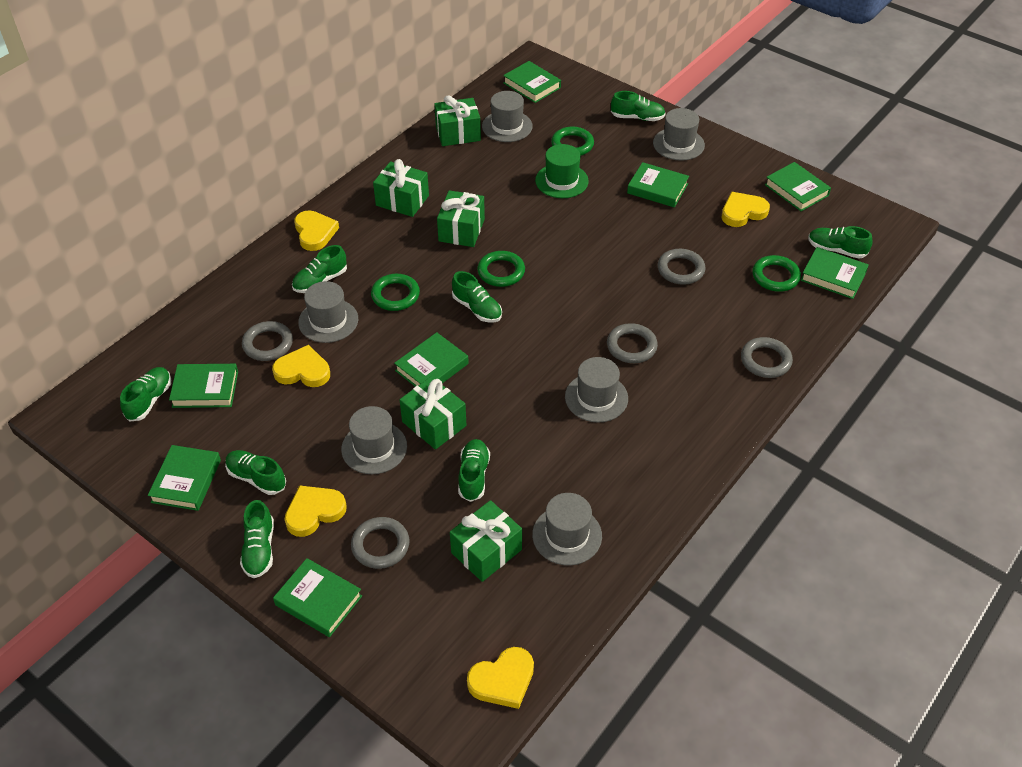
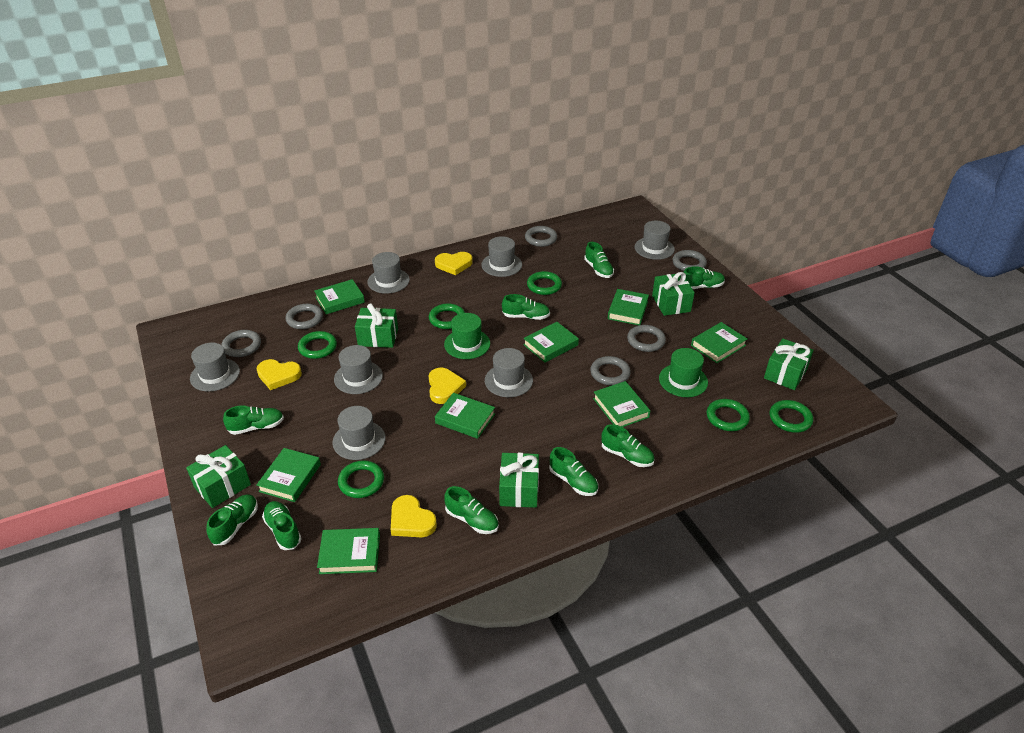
green hat: [535,144,589,198] = 1 -> [444,313,490,359] [659,348,708,397] = 2
green ring: [371,274,420,311] [477,251,525,287] [551,127,594,156] [752,255,801,292] = 4 -> [298,331,337,359] [338,461,384,498] [429,303,465,329] [527,271,562,295] [707,399,750,431] [769,400,813,433] = 6
green shoe: [120,367,171,422] [225,450,286,495] [240,500,274,578] [292,245,347,293] [452,271,502,323] [458,439,490,502] [611,91,666,121] [808,226,873,258] = 8 -> [206,495,258,546] [223,406,284,435] [262,501,302,550] [444,486,499,534] [502,294,550,320] [549,447,598,496] [584,242,614,278] [601,424,655,467] [683,266,725,289] = 9
grey hat: [298,281,358,343] [341,406,407,474] [482,91,533,142] [532,493,602,565] [565,357,628,423] [653,108,705,161] = 6 -> [190,342,240,392] [332,406,386,460] [334,345,383,394] [367,252,410,294] [481,236,522,277] [485,348,533,397] [635,221,675,260] = 7
grey ring: [242,321,293,361] [351,517,410,569] [607,323,658,363] [658,249,705,285] [741,337,793,378] = 5 -> [221,330,261,357] [285,304,323,329] [525,226,557,247] [590,356,631,385] [627,325,666,352] [672,250,707,271] = 6
yellow heart: [272,345,330,387] [285,485,347,537] [294,210,339,251] [467,647,534,709] [722,192,770,227] = 5 -> [257,359,302,390] [391,495,437,537] [429,367,466,404] [435,252,473,275] = 4

